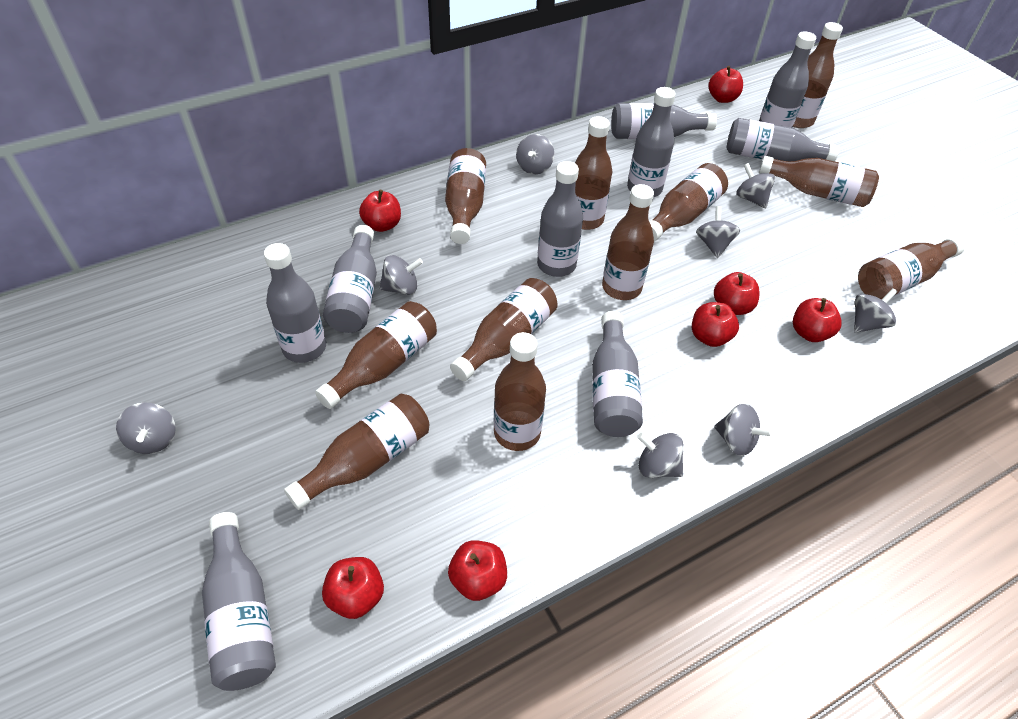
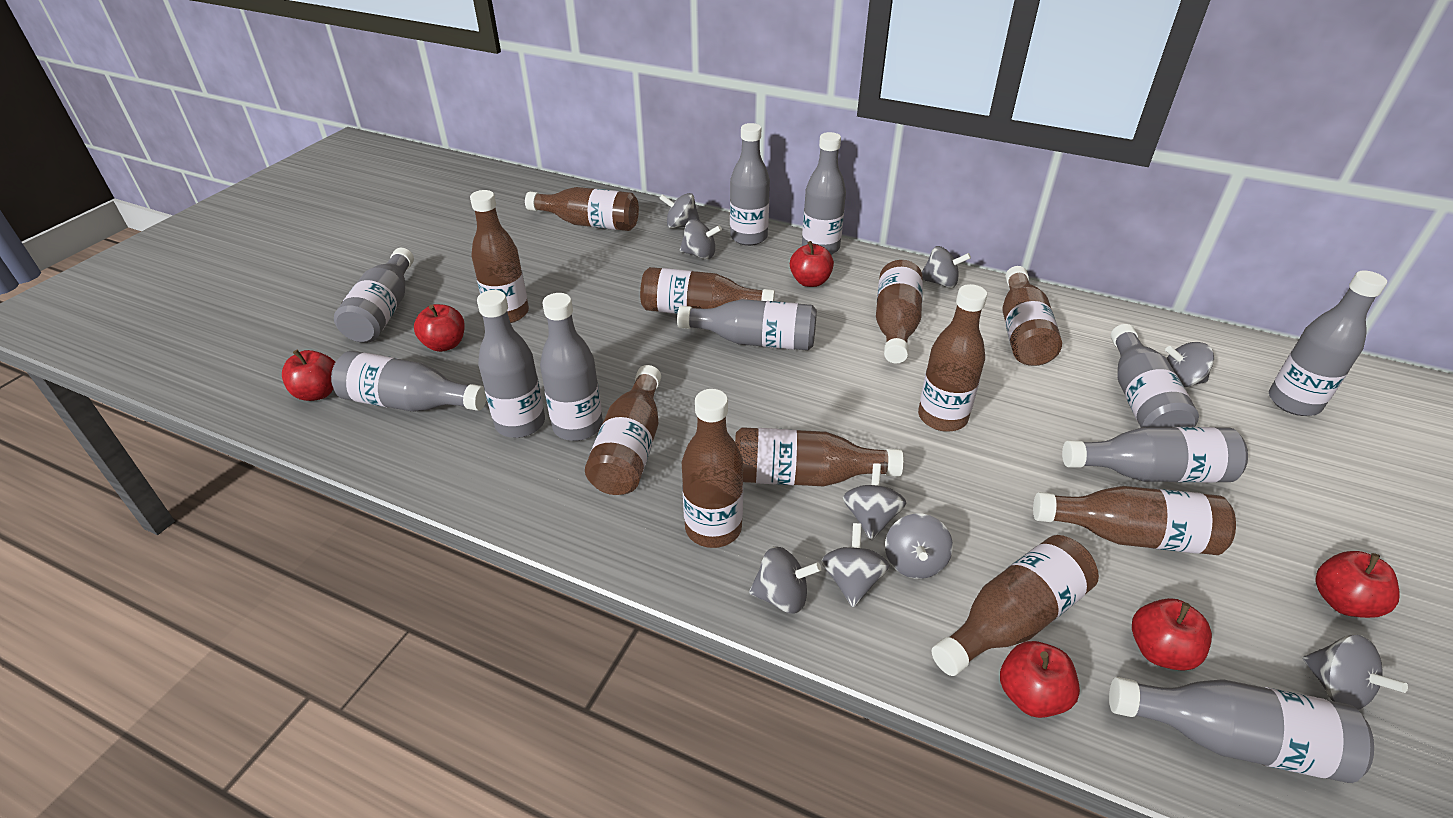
grey bottle: [202,512,276,691] [264,243,326,363] [323,225,377,333] [537,161,583,277] [592,311,643,437] [611,103,717,139] [627,87,676,197] [727,118,839,161] [759,32,816,127] = 9 -> [331,351,487,412] [334,248,414,343] [477,290,545,438] [540,293,603,441] [677,299,817,350] [730,123,770,246] [802,132,846,255] [1062,427,1248,483] [1109,677,1374,783] [1111,324,1199,428] [1269,271,1387,416] = 11
grey spinning top: [116,402,176,454] [379,255,423,295] [516,134,554,174] [637,433,684,478] [696,206,740,258] [714,403,773,456] [736,163,775,208] [854,288,897,333] = 8 -> [659,193,700,228] [680,219,722,259] [749,546,822,613] [821,523,890,607] [843,463,906,541] [885,514,953,579] [922,246,971,288] [1165,342,1214,388] [1303,635,1408,710] = 9
red apple: [322,557,384,619] [359,190,401,232] [448,540,507,601] [692,302,739,347] [708,66,743,103] [714,272,760,315] [793,298,842,342] = 7 -> [282,350,335,401] [414,304,465,352] [790,241,834,287] [1000,641,1080,718] [1132,598,1212,671] [1316,551,1400,618] = 6

